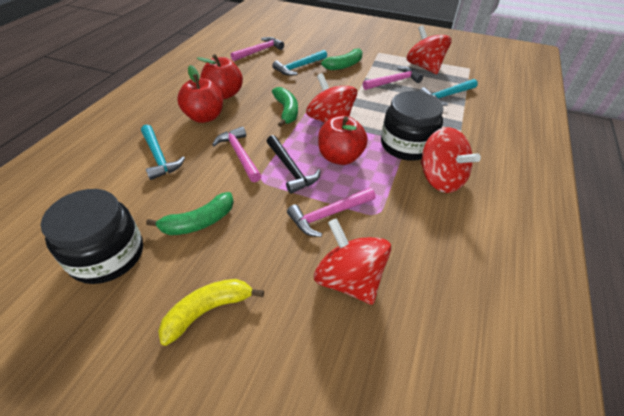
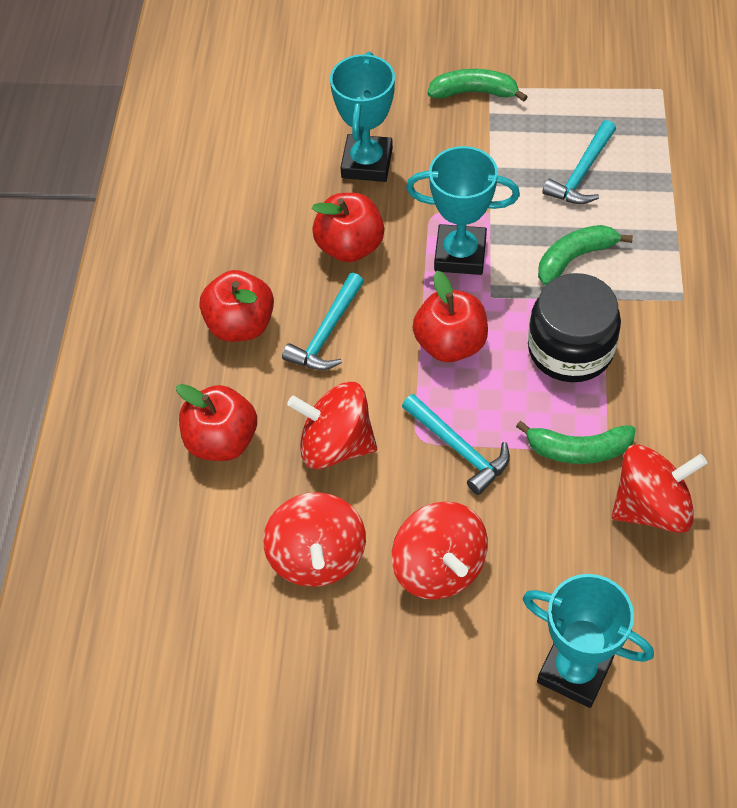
black hammer: [266,135,321,194] = 1 -> none = 0
black jar: [41,189,143,284] [381,91,444,161] = 2 -> [528,273,621,382] = 1
pink hammer: [212,126,261,182] [231,37,284,61] [287,187,376,237] [363,67,423,90] = 4 -> none = 0
red apple: [177,65,223,123] [197,54,243,99] [318,116,368,165] = 3 -> [176,384,257,461] [199,270,274,342] [312,193,384,262] [413,271,488,362] = 4
turquoise trophy: none = 0 -> [330,52,395,182] [406,146,520,275] [523,574,654,708] = 3
yellow banana: [158,279,264,346] = 1 -> none = 0

